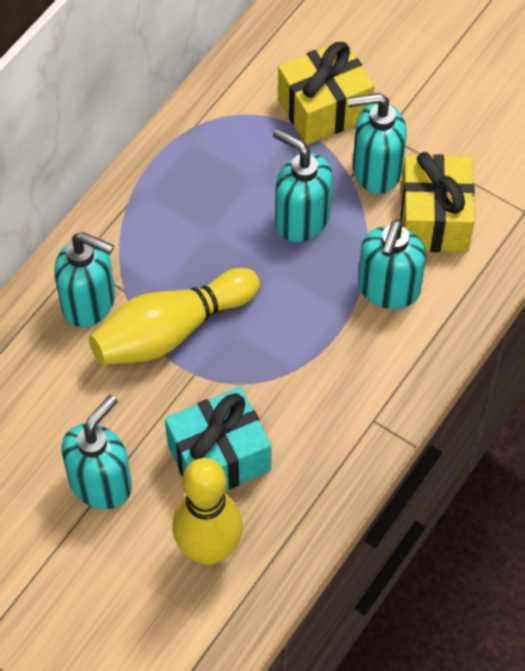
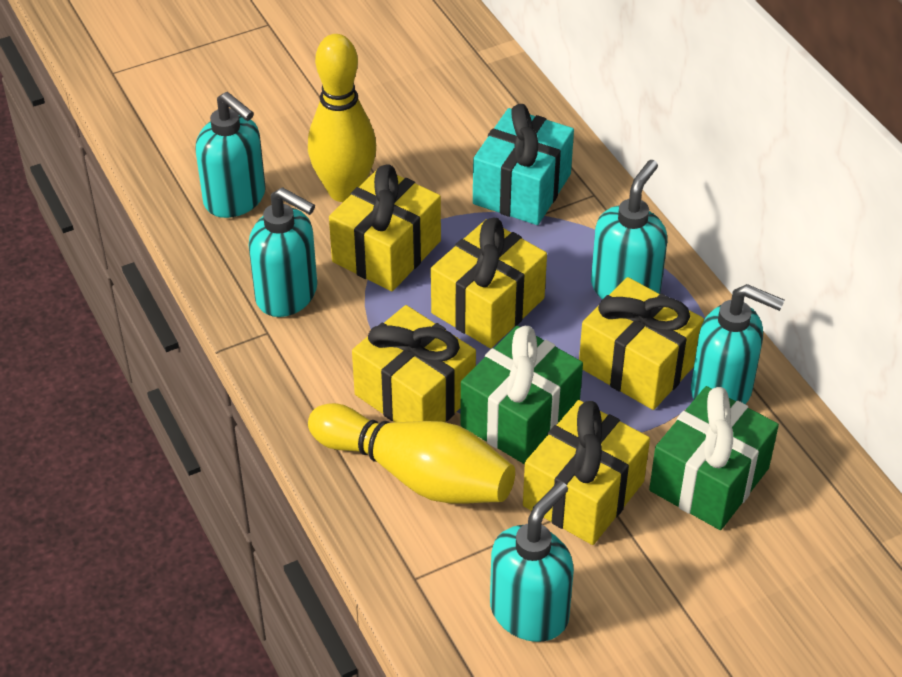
green gift: none = 0 -> [460,326,583,464] [649,386,779,530] = 2
yellow gift: [278,40,374,145] [400,152,475,252] = 2 -> [329,164,441,291] [352,305,476,422] [431,218,547,348] [523,400,650,545] [579,277,704,410] = 5

